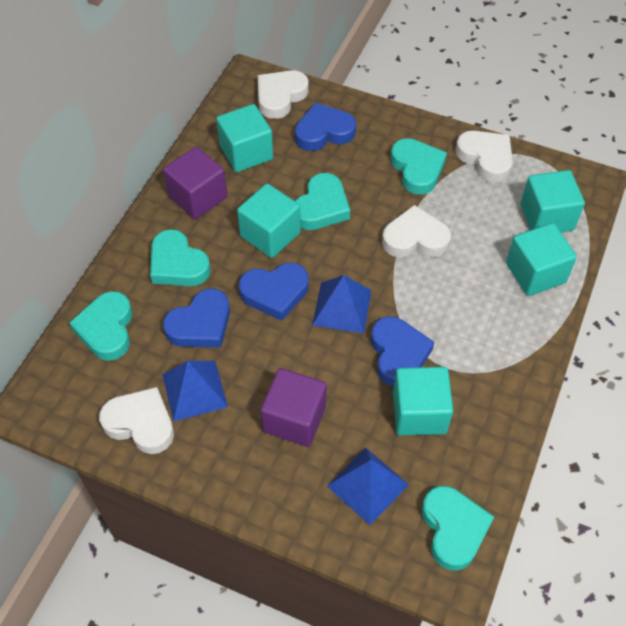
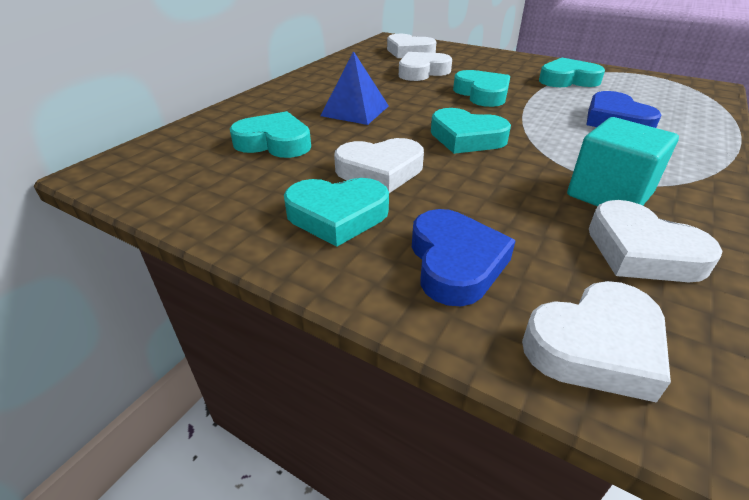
blue heart: [163,288,230,348] [239,263,309,321] [295,103,356,151] [371,316,434,387] = 4 -> [412,209,516,306] [586,91,661,128] = 2
blue pyramid: [162,361,228,422] [312,275,372,333] [327,448,409,525] = 3 -> [320,51,389,125] = 1
purple cube: [163,147,227,219] [261,368,327,447] = 2 -> none = 0
turquoise cube: [216,104,273,172] [237,183,301,258] [393,367,453,435] [506,223,577,296] [521,170,585,232] = 5 -> [567,117,679,206] = 1
white heart: [99,387,174,454] [258,70,309,119] [382,205,451,258] [455,131,513,182] = 4 -> [334,138,424,193] [387,34,436,58] [399,52,452,81] [522,281,671,403] [589,200,722,282] = 5

